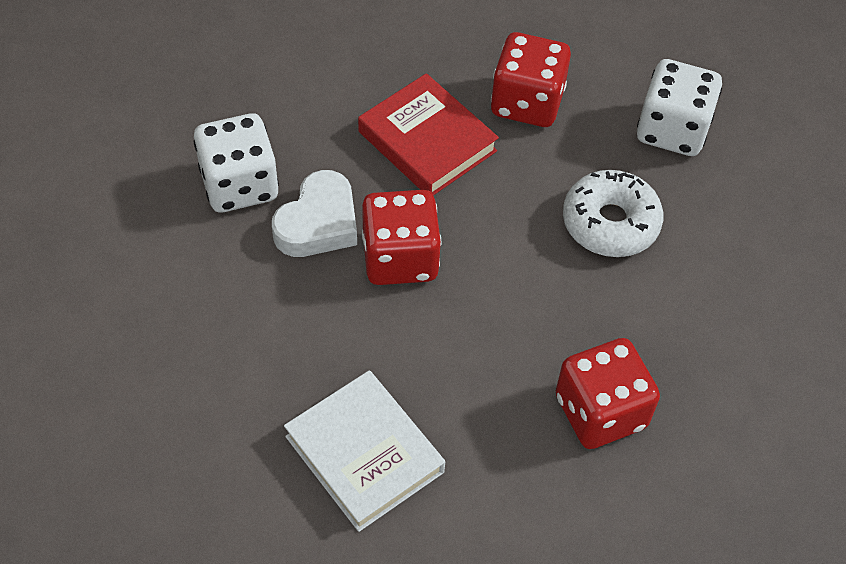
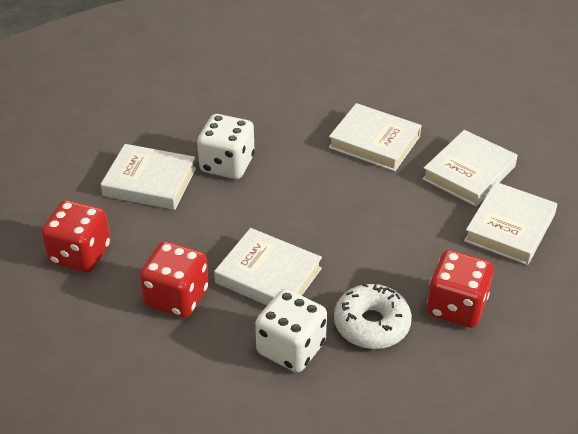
red book: [358,73,499,196] = 1 -> none = 0
white book: [284,370,445,532] = 1 -> [101,144,196,210] [214,228,322,305] [329,103,422,171] [422,130,518,206] [464,182,557,265] = 5
white heart: [272,170,357,257] = 1 -> none = 0

